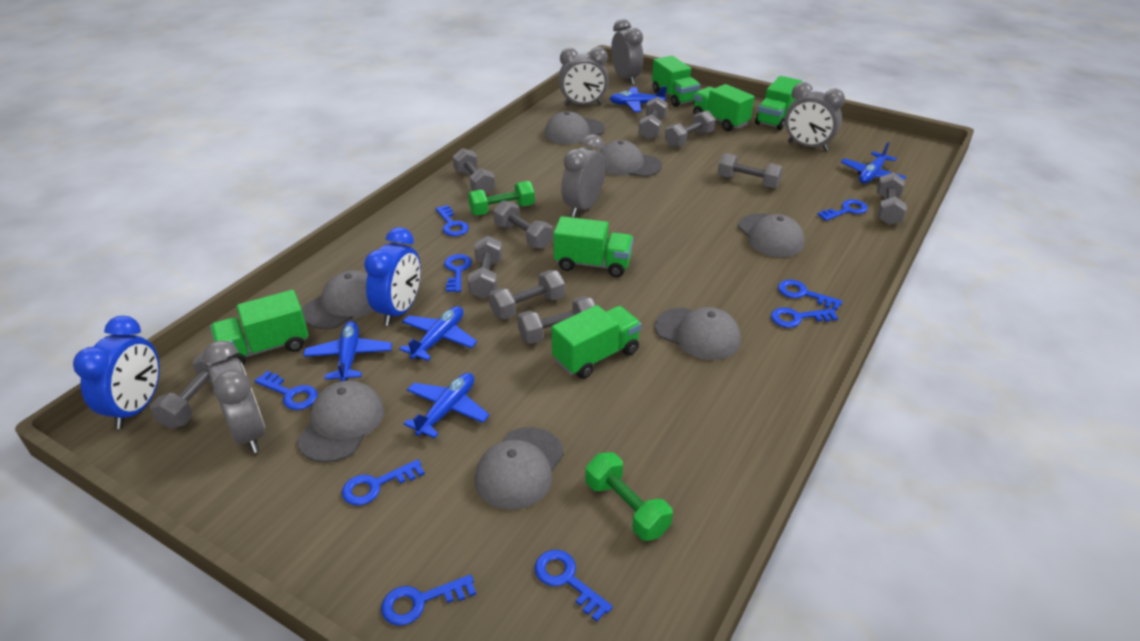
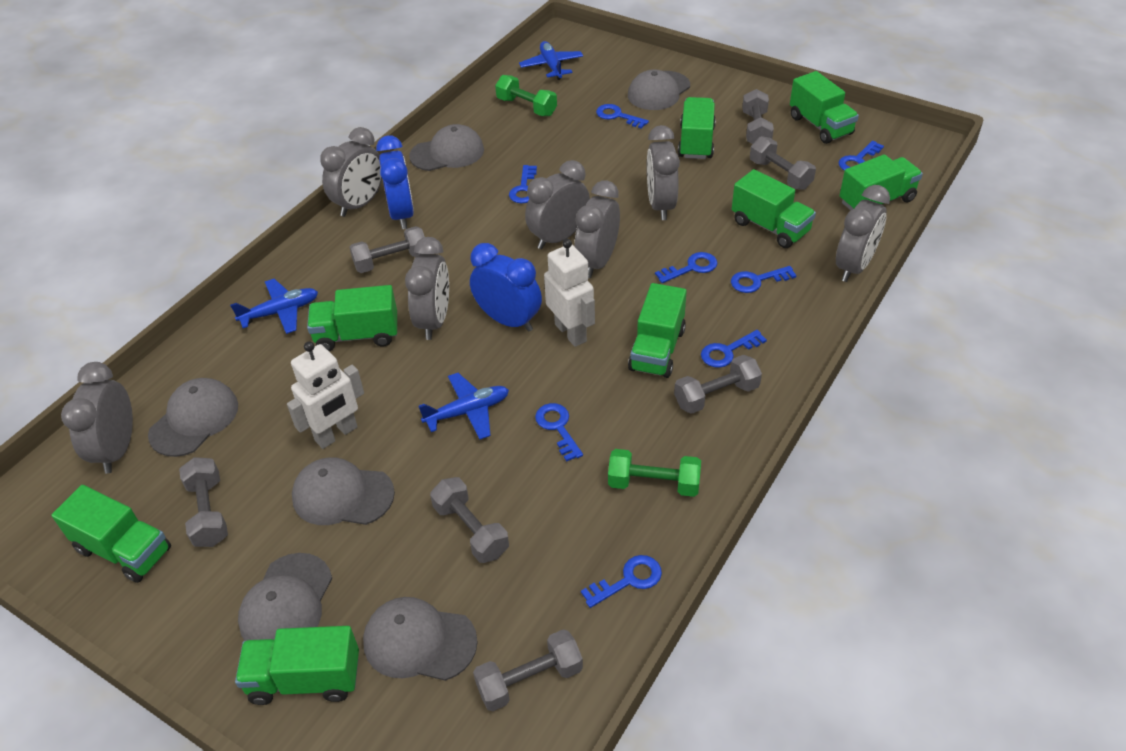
blue key: [255,371,318,410] [342,459,425,506] [381,574,476,626] [436,205,469,236] [444,254,472,292] [535,550,613,622] [771,307,838,328] [778,279,843,310] [817,199,868,221] = 9 -> [509,165,537,203] [535,403,583,462] [581,555,662,608] [596,104,649,129] [655,252,717,283] [701,330,767,368] [731,266,797,293] [839,141,884,171] = 8
blue plane: [303,321,392,381] [399,306,477,361] [404,373,490,438] [609,86,667,112] [841,142,906,184] = 5 -> [230,279,318,334] [418,373,509,439] [519,41,583,80] = 3
green truck: [210,290,309,366] [552,305,641,379] [554,216,633,277] [652,56,700,107] [693,84,755,131] [755,76,802,130] = 6 -> [52,485,171,583] [235,626,359,705] [307,285,397,351] [628,283,687,378] [678,97,716,159] [732,169,816,248] [790,71,859,144] [840,154,923,210] = 8
grey cap: [297,380,384,463] [302,270,374,329] [474,427,564,510] [544,111,605,144] [599,140,662,177] [655,307,741,360] [738,213,805,257] = 7 -> [148,378,238,457] [238,553,332,641] [292,458,395,525] [363,597,478,681] [409,124,484,171] [628,69,690,110] = 6
grey clock: [203,340,265,453] [559,47,609,106] [561,134,605,217] [611,19,643,85] [785,82,845,151] = 5 -> [61,362,133,474] [320,127,382,217] [405,237,449,340] [525,160,590,249] [574,180,620,278] [647,125,680,220] [836,185,890,282] = 7
grey dumbbell: [150,352,228,429] [453,148,495,195] [468,236,502,299] [489,270,565,319] [493,200,553,249] [517,296,595,344] [639,97,668,140] [665,110,715,148] [718,153,783,188] [877,172,907,225] = 10 -> [179,457,228,547] [349,226,425,273] [430,477,509,563] [473,629,583,711] [674,355,762,414] [742,89,774,144] [750,136,816,190] = 7
white robot: none = 0 -> [287,341,364,449] [544,239,595,347] = 2

